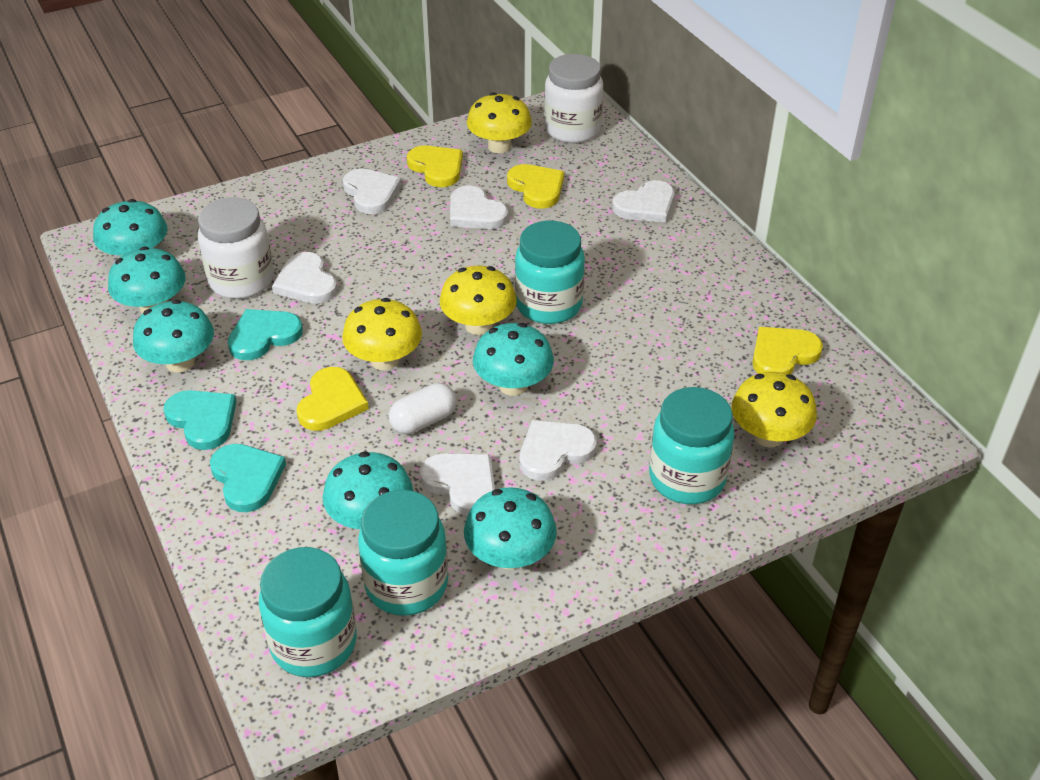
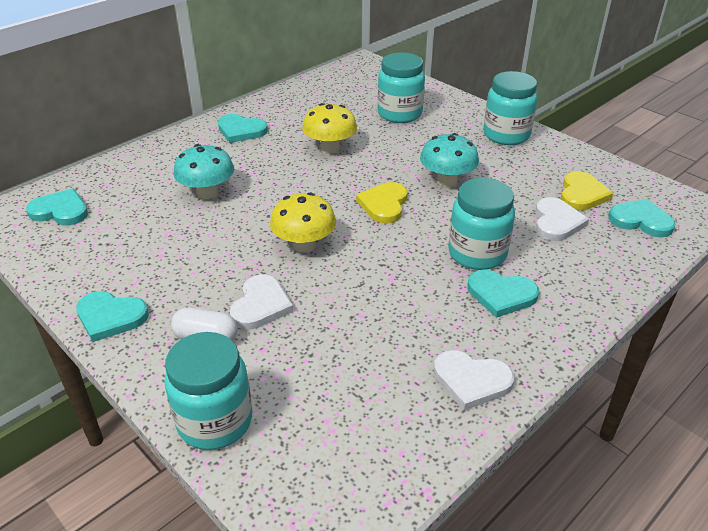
turquoise heart: [164,390,237,450] [210,444,286,512] [228,309,303,360] = 3 -> [26,189,88,225] [76,291,149,342] [218,114,268,143] [467,270,539,318] [608,199,675,237] = 5
turquoise mushroom: [93,199,168,255] [108,247,185,314] [133,300,214,373] [323,452,413,529] [464,487,557,570] [473,323,554,396] = 6 -> [173,144,234,199] [420,133,479,187] = 2
white heart: [272,252,338,304] [343,169,401,214] [420,453,495,516] [450,186,508,229] [520,420,597,481] [612,180,675,223] = 6 -> [229,274,294,330] [434,350,514,410] [535,197,589,241] = 3
white jar: [198,197,274,299] [544,54,603,143] = 2 -> none = 0
yellow heart: [297,367,369,431] [407,146,463,187] [507,164,564,208] [752,327,823,374] = 4 -> [356,182,407,224] [561,171,613,211] = 2
yellow mushroom: [342,298,422,370] [440,266,517,335] [467,93,532,153] [731,372,817,447] = 4 -> [270,192,336,253] [302,103,357,154] = 2

